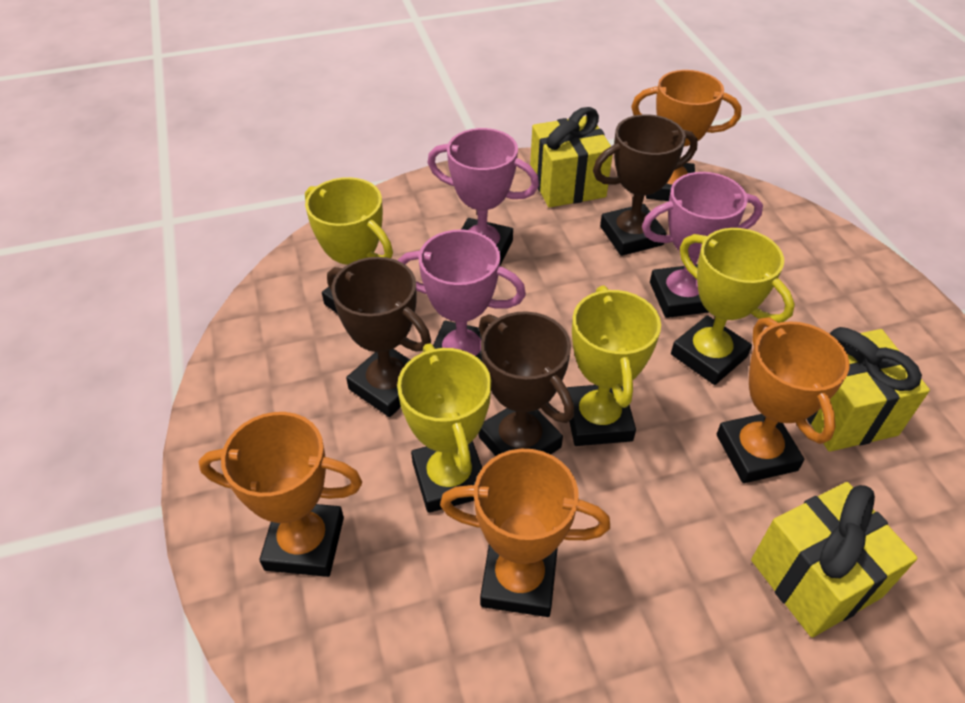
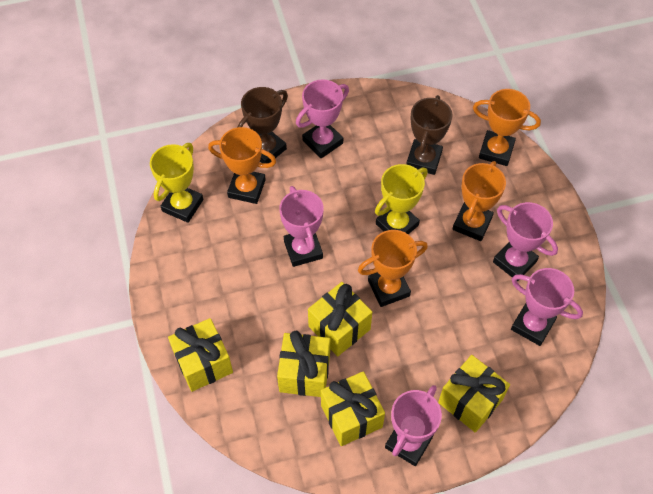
brown trophy: [327,257,431,417] [479,311,574,456] [593,114,698,256] = 3 -> [238,87,288,163] [406,95,452,175] = 2
pink trophy: [398,230,526,361] [427,128,539,265] [642,172,763,318] = 3 -> [279,186,324,267] [296,80,349,158] [385,385,442,466] [493,202,558,281] [511,268,583,346] = 5
yellow gift: [530,107,613,208] [751,482,917,637] [807,327,930,452] = 3 -> [168,318,233,392] [277,331,330,397] [308,282,372,357] [321,371,385,446] [438,355,510,433] = 5
yellow trophy: [305,177,393,314] [397,343,491,513] [567,286,661,446] [671,228,795,385] = 4 -> [150,143,203,223] [375,164,428,234] = 2

